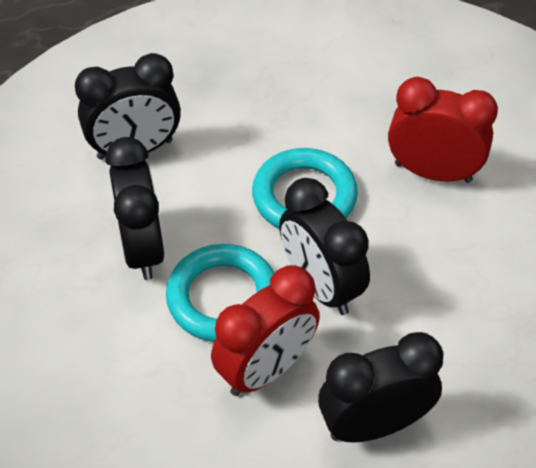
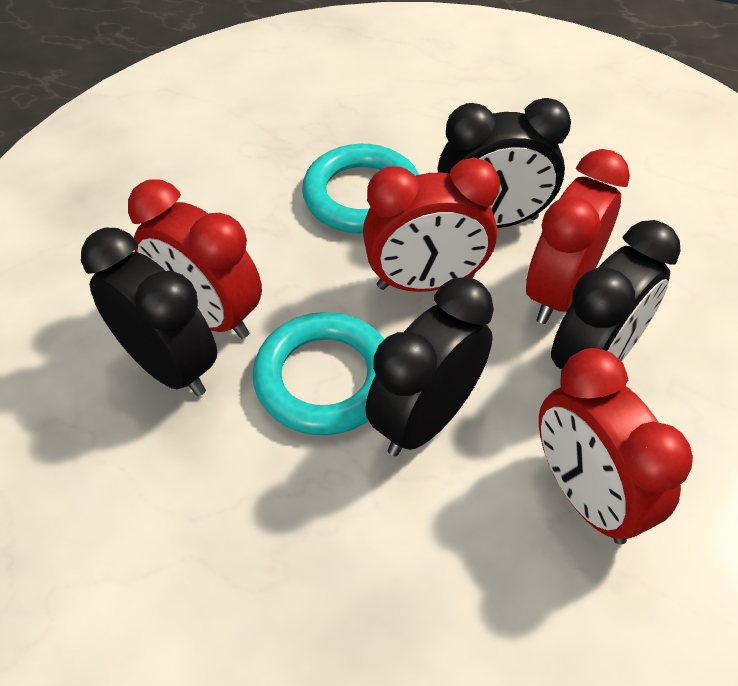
red clock: [211,265,320,396] [388,77,498,183] = 2 -> [128,180,262,339] [363,158,500,292] [526,149,630,324] [539,348,693,545] = 4

